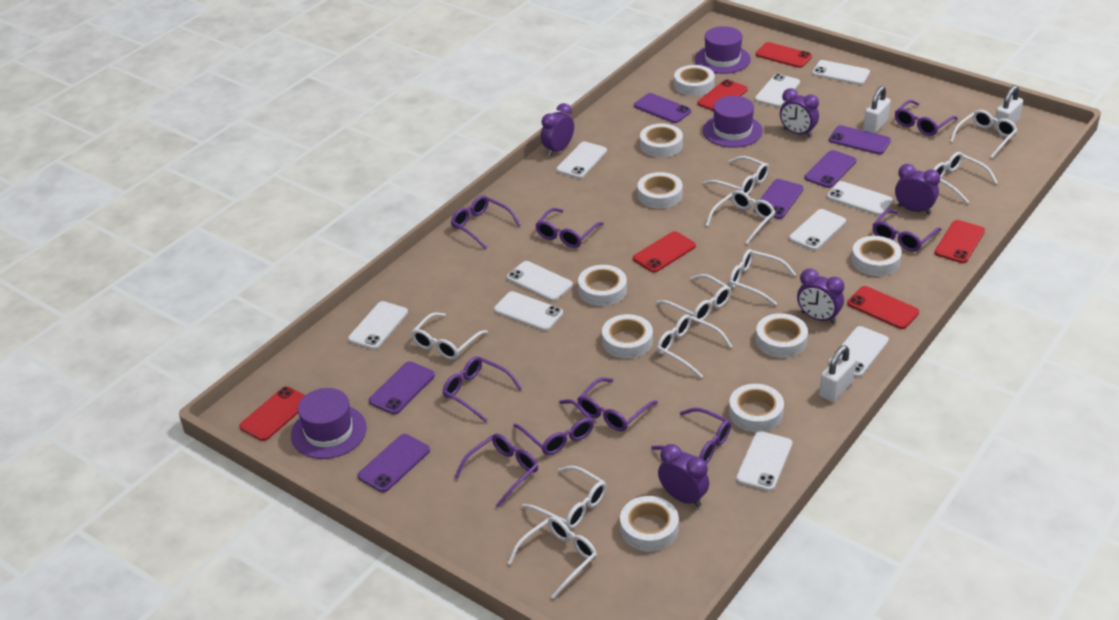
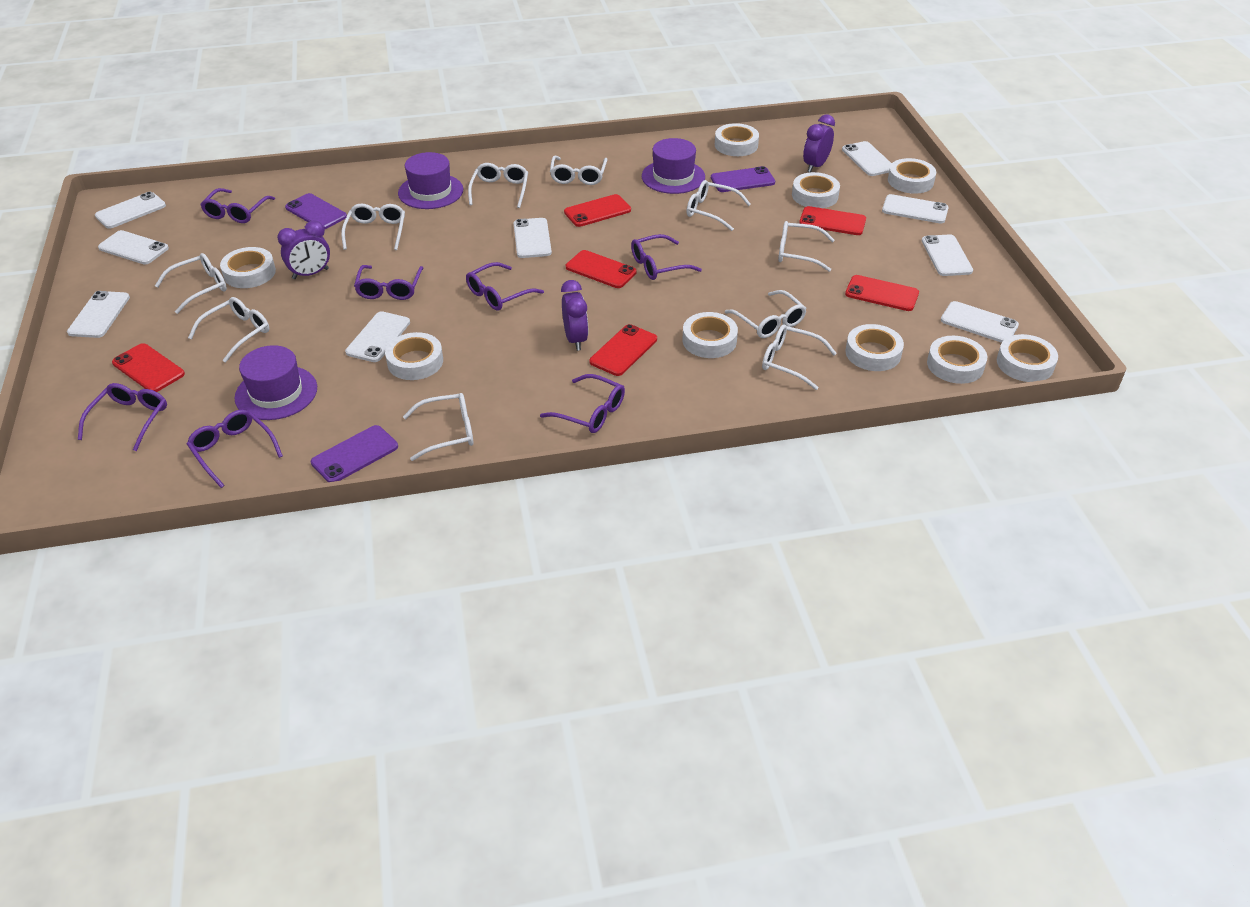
purple clock: [541,103,574,157] [658,444,709,507] [780,88,819,138] [797,269,844,324] [895,164,940,215] = 5 -> [277,221,330,279] [561,280,588,351] [803,114,835,172] = 3
purple glasses: [443,356,522,422] [451,195,520,249] [455,434,538,507] [513,399,594,455] [535,208,604,248] [577,378,658,432] [651,408,731,463] [873,209,942,252] [895,100,958,136] = 9 -> [78,383,167,451] [187,410,283,488] [200,188,275,223] [354,265,424,300] [466,262,544,311] [540,374,625,433] [631,234,702,280] = 7
purple phone: [357,434,430,492] [369,361,435,414] [634,93,691,123] [754,179,804,219] [804,150,857,188] [829,125,891,155] = 6 -> [285,193,347,229] [311,425,398,482] [711,166,775,192] = 3
white padlock: [819,345,856,402] [863,86,891,133] [993,85,1023,130] = 3 -> none = 0
white phone: [348,301,408,350] [494,291,563,331] [507,261,573,301] [556,141,607,179] [736,431,792,491] [755,74,800,107] [789,209,846,250] [812,60,870,85] [827,181,893,215] [829,326,889,377] = 10 -> [67,291,130,338] [95,192,166,229] [98,230,169,264] [345,311,410,362] [514,218,552,258] [842,141,892,176] [882,194,949,223] [922,234,973,276] [941,301,1019,343] = 9

